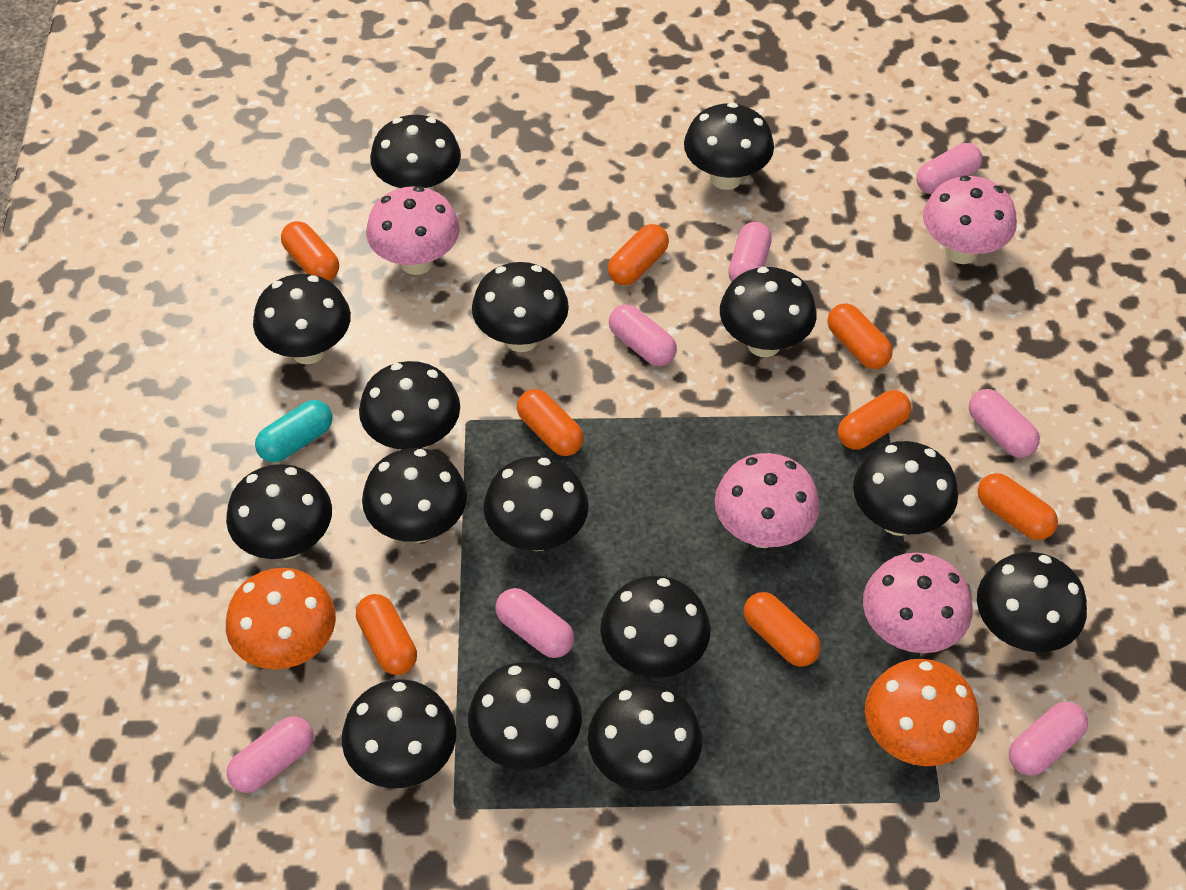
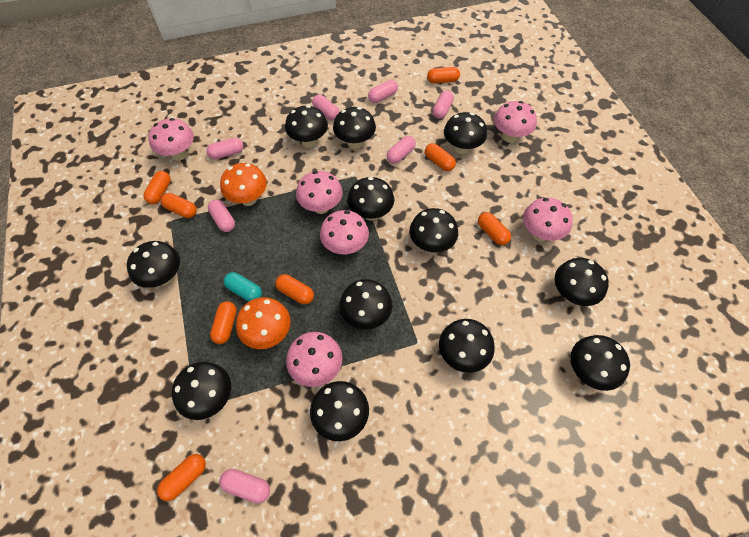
black mushroom: [226,464,332,560] [253,274,351,364] [342,679,456,788] [359,361,460,450] [362,448,467,543] [370,115,461,191] [468,662,582,770] [472,262,569,352] [483,456,589,551] [588,682,702,792] [600,575,711,678] [684,102,774,190] [720,267,817,357] [853,441,958,536] [977,552,1087,652] = 15 -> [127,241,180,288] [172,362,231,420] [285,105,328,148] [310,381,369,441] [333,107,376,149] [339,279,392,330] [347,177,394,220] [410,208,458,252] [439,319,495,373] [444,112,487,154] [555,258,609,306] [571,335,630,391] = 12
pink mushroom: [366,186,460,275] [715,453,820,548] [863,553,972,653] [923,176,1017,264] = 4 -> [148,118,194,161] [286,332,342,387] [296,171,343,214] [320,210,369,254] [494,101,537,143] [523,198,573,241] = 6

